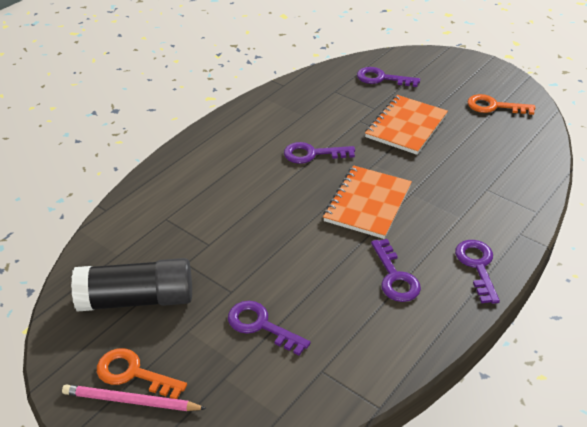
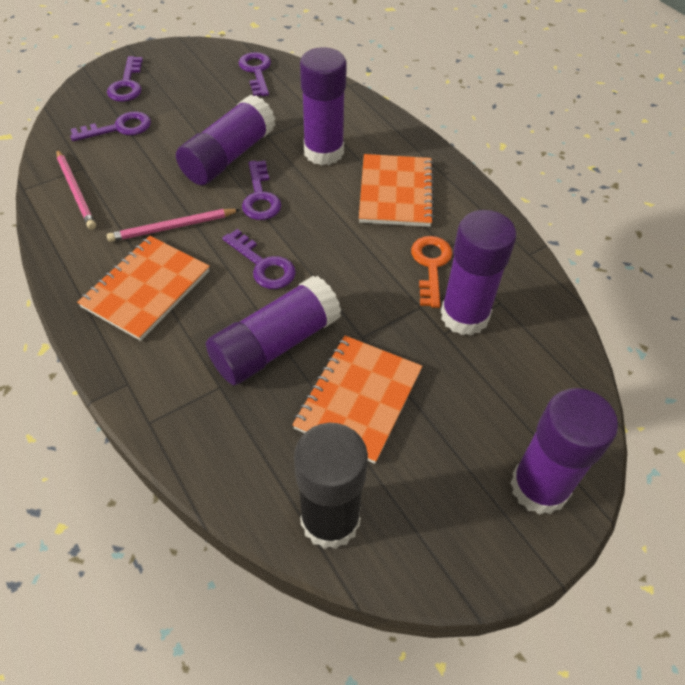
orange key: [97,348,187,399] [468,94,535,115] = 2 -> [411,236,452,308] = 1
orange notebook: [323,166,412,239] [365,95,448,155] = 2 -> [77,236,210,341] [292,336,422,464] [359,154,435,227] = 3
pink pencil: [62,384,207,411] = 1 -> [56,149,96,230] [107,209,241,242] = 2
purple glue stick: none = 0 -> [176,95,275,185] [206,276,341,385] [300,48,347,166] [441,210,517,336] [510,388,618,515] = 5

